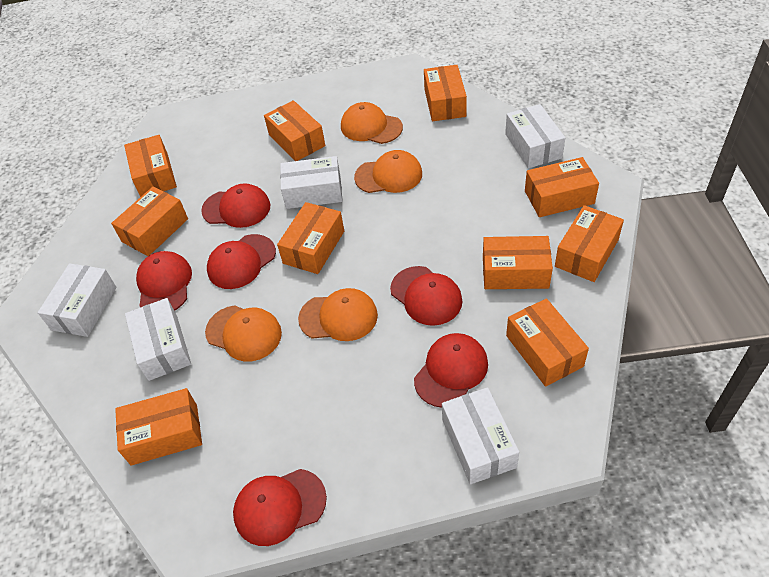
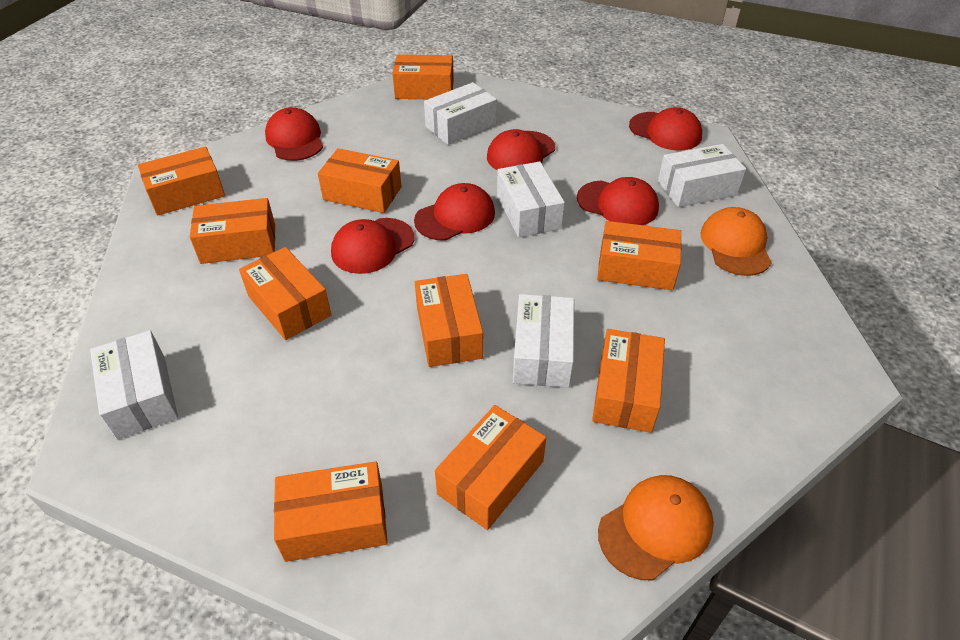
orange cap: [205,305,282,361] [298,288,378,341] [341,102,403,144] [354,150,422,193] = 4 -> [598,475,714,580] [701,207,772,276] = 2

